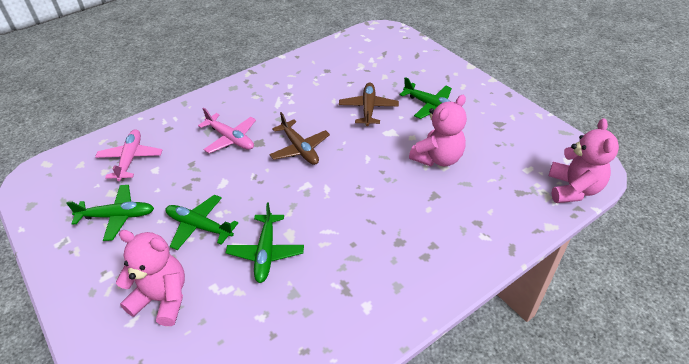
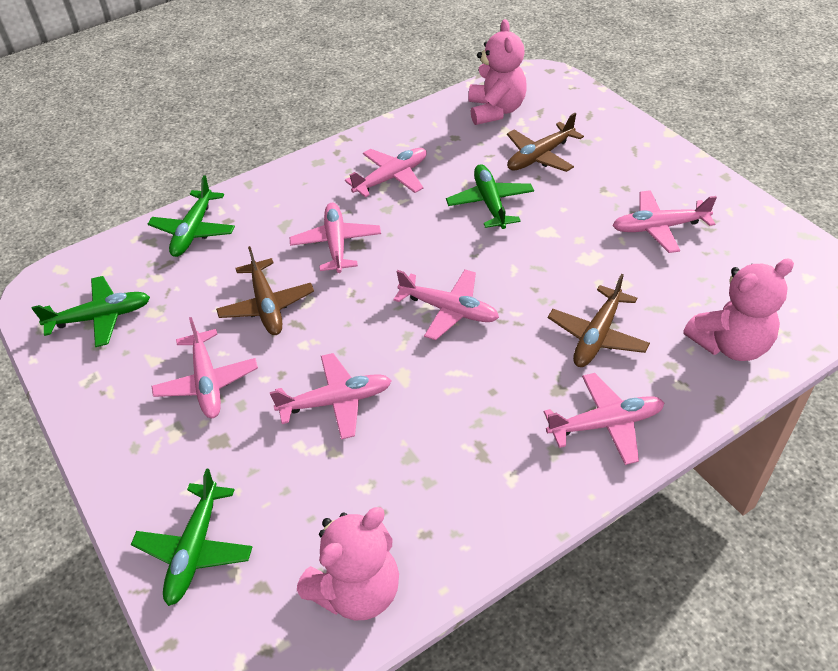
brown plane: [269,112,330,165] [339,82,399,126] = 2 -> [216,246,314,335] [507,113,584,172] [548,274,650,367] = 3
pink plane: [95,129,162,181] [198,108,256,153] = 2 -> [152,317,258,418] [270,353,392,440] [290,203,381,273] [345,148,427,198] [393,269,499,340] [544,373,664,465] [612,190,717,253] = 7

